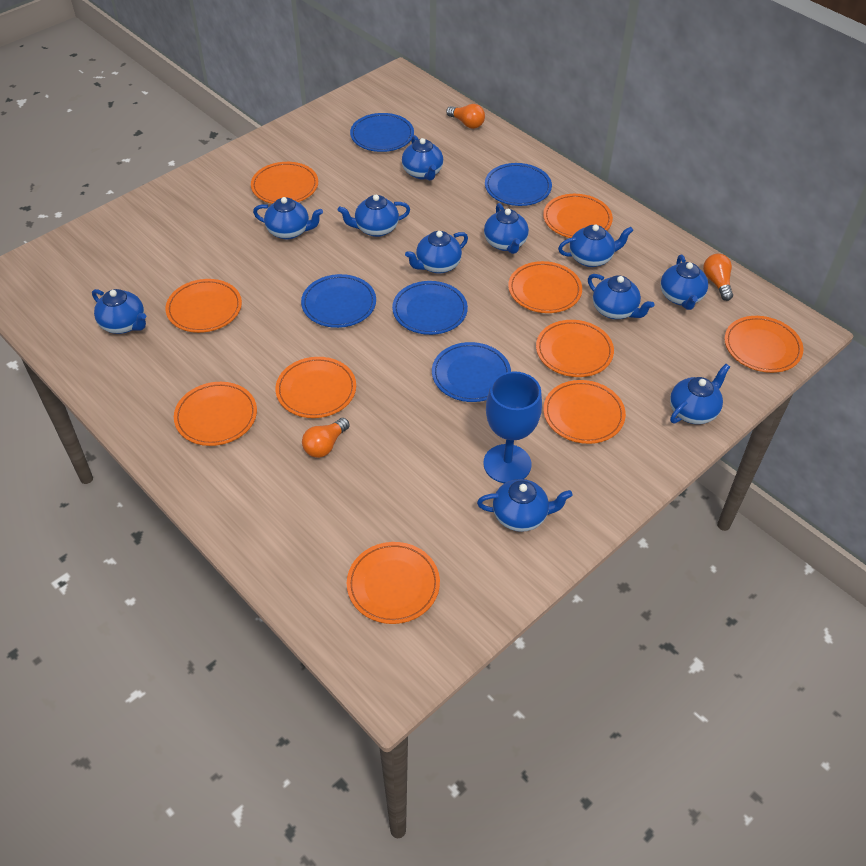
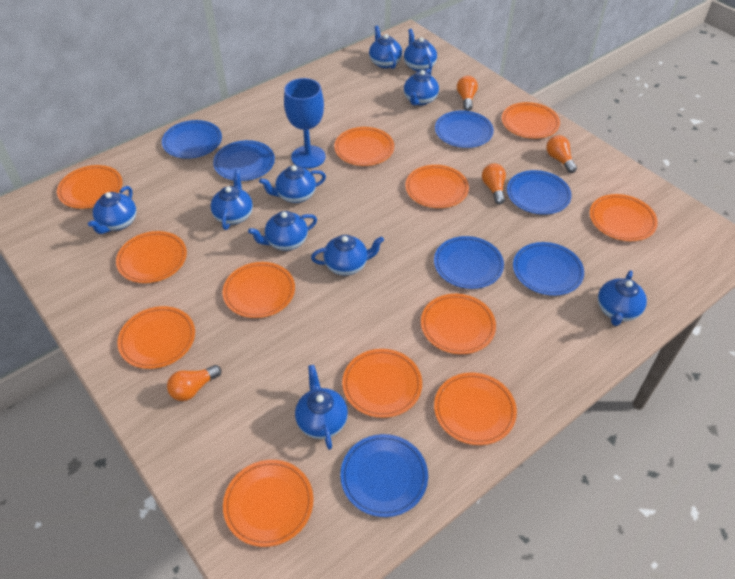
blue plate: [301,274,376,328] [350,113,414,152] [392,281,468,335] [432,342,511,402] [485,163,552,206] = 5 -> [162,120,222,159] [213,140,275,181] [340,434,428,517] [434,236,504,289] [435,111,494,148] [507,170,572,215] [513,242,584,296] = 7
blue teapot: [92,289,146,334] [253,197,323,240] [338,195,410,237] [402,135,443,180] [405,231,468,274] [477,479,573,532] [484,203,529,254] [558,225,634,267] [588,274,654,319] [661,255,708,310] [670,364,730,424] = 11 -> [88,186,137,234] [211,170,253,230] [248,211,317,251] [259,165,326,203] [295,365,348,450] [311,235,384,275] [369,26,402,69] [404,29,437,72] [404,69,439,106] [598,270,647,326] = 10
orange light bulb: [302,418,350,458] [446,104,485,129] [703,254,733,301] = 3 -> [167,365,221,401] [457,76,478,111] [482,164,506,204] [546,135,577,173] = 4
orange plate: [165,279,242,333] [174,382,257,446] [251,162,318,204] [275,357,356,418] [347,542,440,624] [508,261,582,313] [536,320,614,377] [543,194,613,238] [543,380,626,444] [724,316,803,373] = 10 -> [57,165,122,209] [116,231,187,283] [117,306,195,369] [223,262,295,318] [223,460,313,547] [334,127,394,166] [342,349,422,418] [405,165,469,208] [421,294,496,354] [434,372,517,445] [502,102,560,139] [590,194,658,241] = 12

